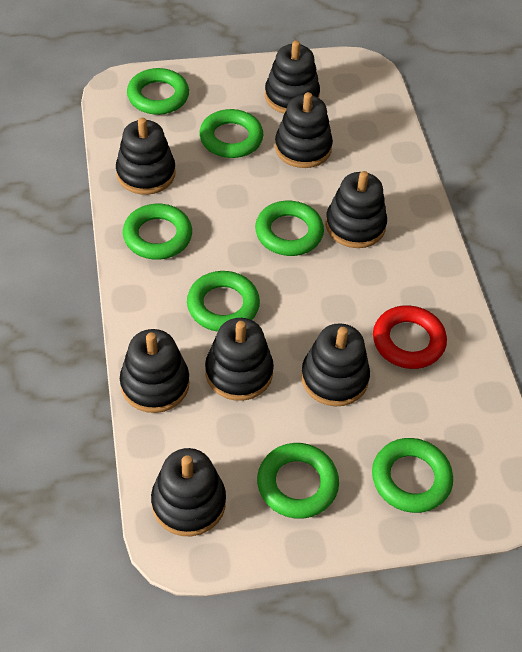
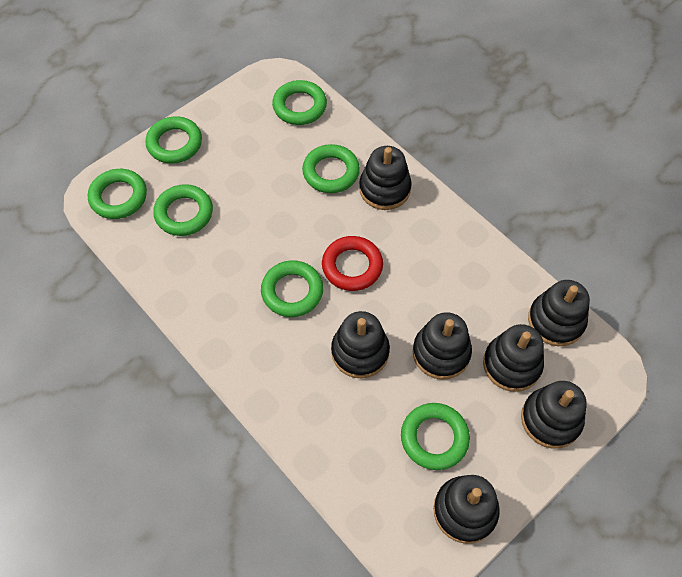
black stacking toy: [116,118,176,195] [120,329,190,413] [151,448,226,536] [205,318,274,401] [265,40,320,113] [275,92,333,168] [301,323,370,407] [325,171,387,248] = 8 -> [331,311,390,378] [359,146,412,210] [413,312,472,380] [433,475,500,544] [483,324,544,392] [521,381,587,449] [528,280,590,346] = 7

